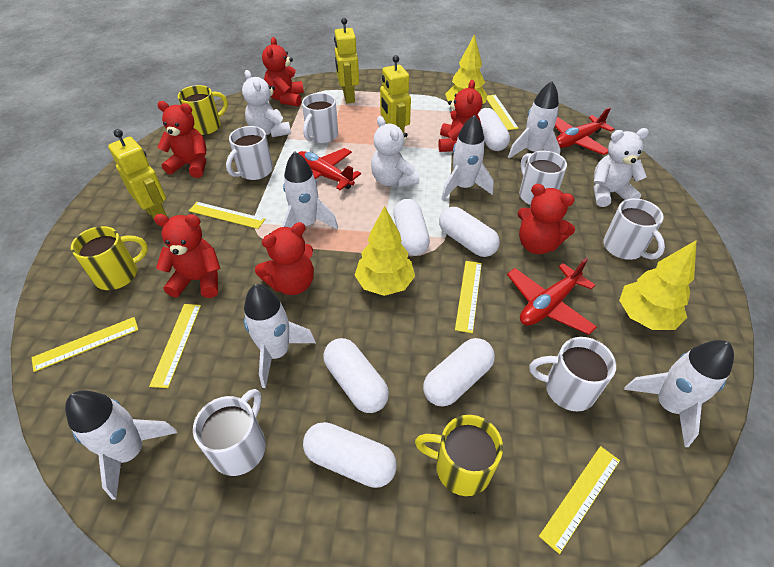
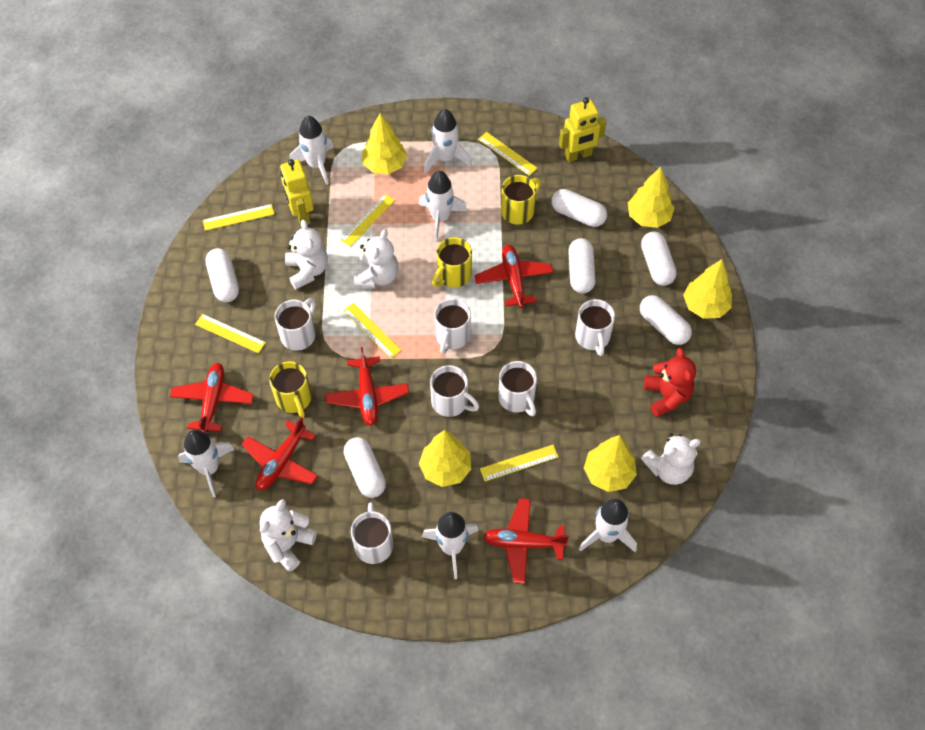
red plane: [298,148,361,190] [507,258,597,335] [555,107,614,155] = 3 -> [170,363,254,433] [242,417,318,490] [326,347,409,426] [474,244,553,308] [483,498,569,583] = 5
red teddy bear: [154,214,221,298] [157,101,206,178] [255,222,314,295] [262,37,304,107] [438,80,482,152] [518,184,575,254] = 6 -> [644,348,696,417] = 1
white teddy bear: [242,70,291,137] [371,116,419,188] [594,128,649,207] = 3 -> [260,499,317,572] [285,220,328,289] [354,229,399,288] [641,433,701,485] = 4
yellow robot: [108,129,167,225] [334,18,359,103] [380,55,411,133] = 3 -> [280,159,314,225] [559,97,606,162] = 2
yellow tree: [355,206,415,296] [445,34,487,104] [619,240,697,330] = 3 -> [362,113,407,174] [419,430,471,487] [584,435,637,492] [628,167,674,228] [683,259,732,319] = 5

